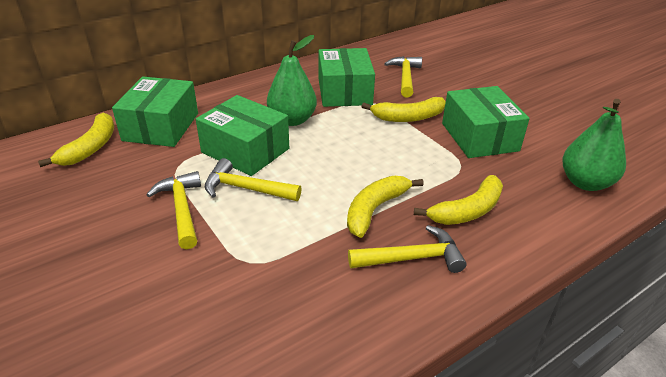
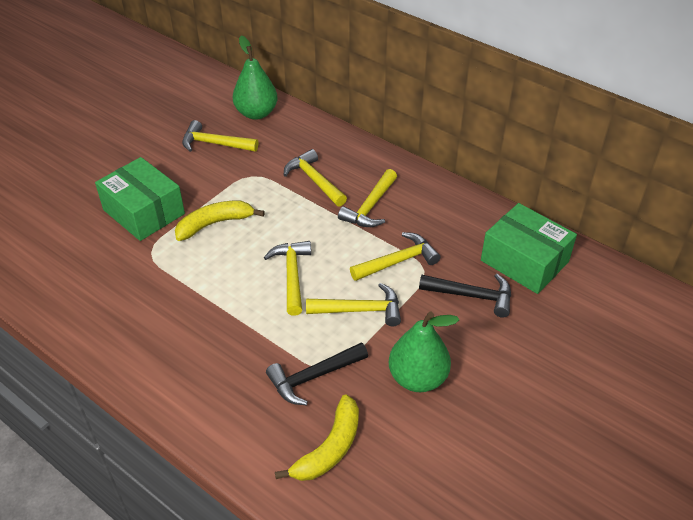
black hammer: none = 0 -> [266,343,368,406] [419,274,511,318] = 2
green box: [112,77,198,147] [196,95,289,176] [319,48,375,107] [442,86,530,158] = 4 -> [95,157,185,241] [481,203,577,294] = 2
yellow banana: [38,113,114,167] [347,176,424,238] [361,97,446,122] [414,175,503,225] = 4 -> [175,201,265,241] [275,394,359,481] = 2
yellow hammer: [146,171,201,249] [205,158,302,201] [348,225,467,273] [384,56,422,98] = 4 -> [182,120,258,152] [264,241,311,316] [284,149,347,207] [306,283,401,326] [338,169,397,227] [350,232,440,281] = 6

